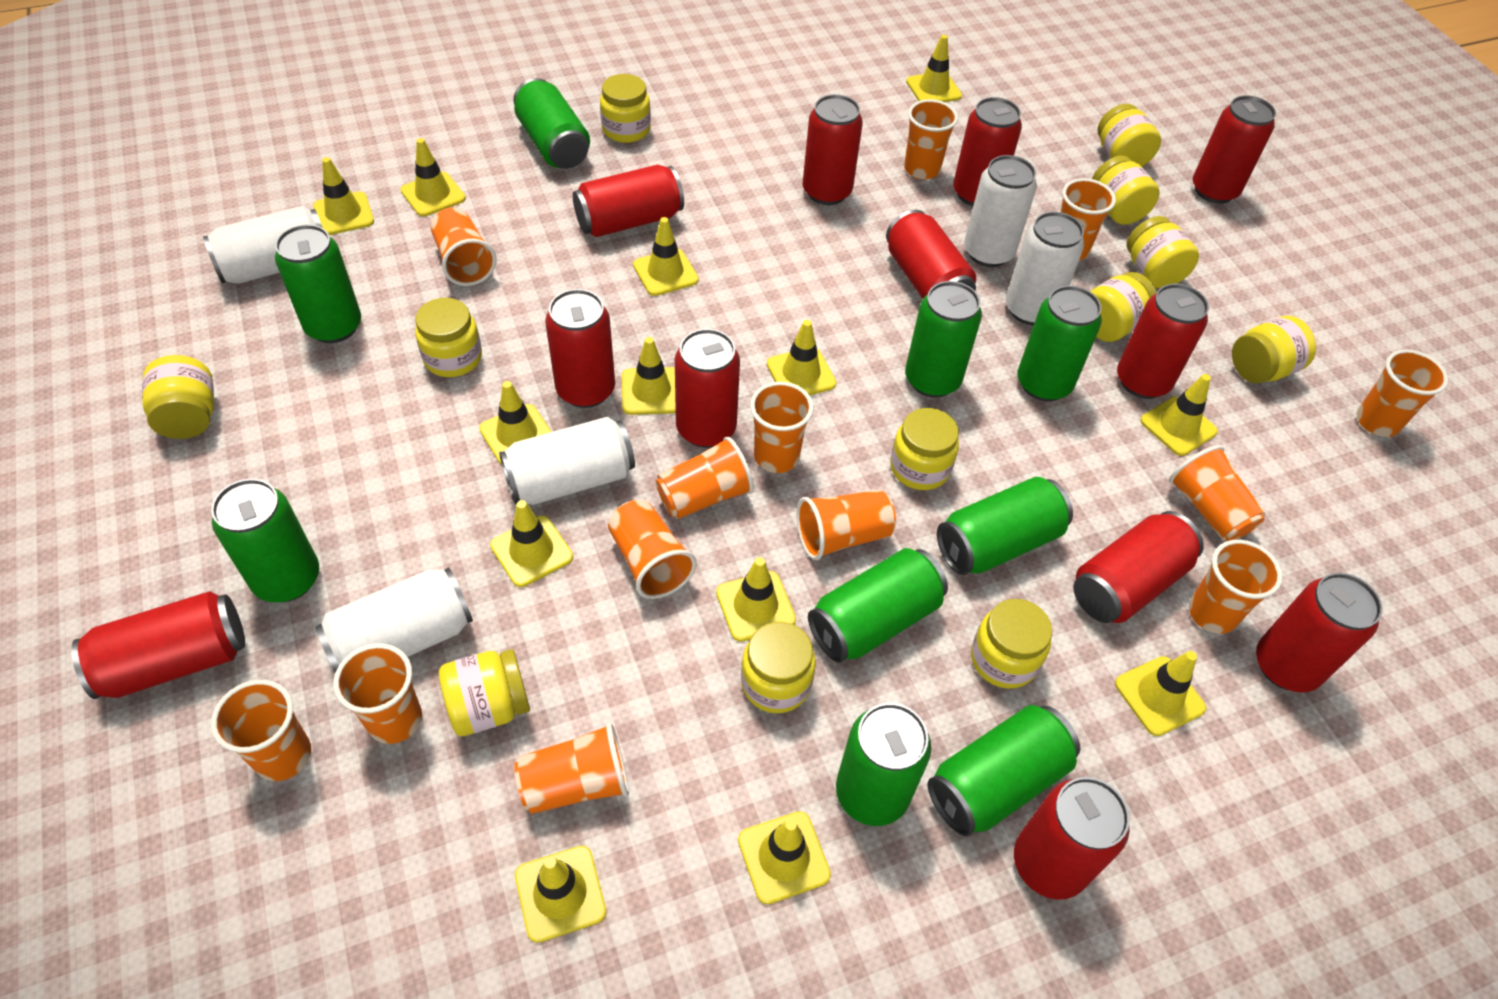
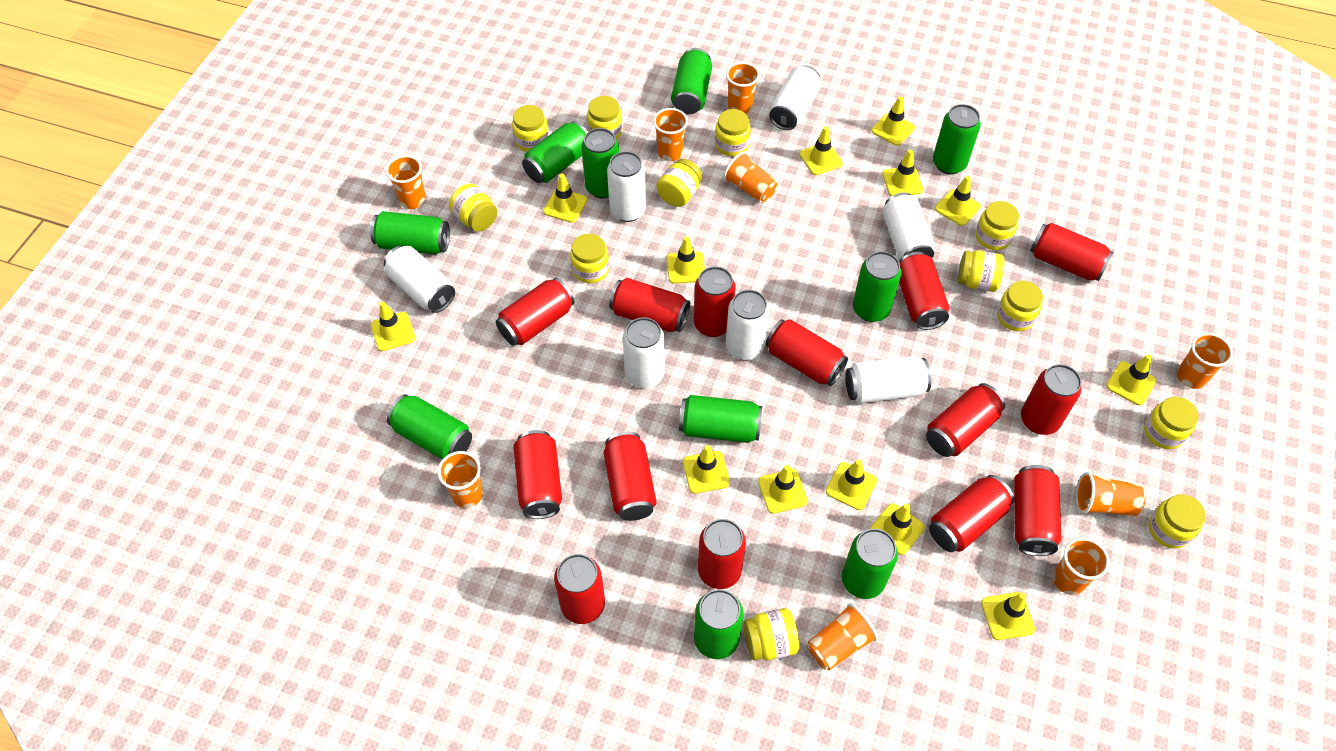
green can: [211,479,319,603] [275,224,361,343] [514,78,590,169] [808,548,948,663] [836,703,931,826] [905,281,982,398] [928,705,1080,836] [937,477,1073,575] [1017,286,1102,401] = 9 -> [370,211,450,254] [387,394,472,459] [522,121,588,183] [582,128,619,199] [671,48,712,114] [679,395,762,443] [694,589,744,659] [842,529,898,599] [853,251,901,322] [933,104,981,174] = 10
orange cup: [211,680,311,781] [333,644,422,744] [431,207,497,286] [514,722,629,814] [608,500,697,599] [656,437,754,519] [750,382,814,473] [797,490,896,560] [904,99,958,180] [1060,178,1116,260] [1169,445,1266,541] [1189,540,1283,634] [1357,349,1448,437] = 13 -> [386,155,426,209] [437,451,483,508] [653,108,688,161] [723,152,777,203] [726,62,760,114] [807,603,878,670] [1053,537,1110,595] [1076,472,1146,516] [1177,333,1233,389] = 9
red can: [71,591,245,699] [545,289,615,408] [573,165,684,237] [675,329,740,448] [803,94,863,205] [886,210,976,299] [953,97,1022,206] [1014,777,1130,900] [1073,511,1204,623] [1117,284,1209,399] [1193,95,1276,204] [1256,573,1383,692] = 12 -> [496,278,574,346] [513,430,562,519] [554,554,605,624] [604,432,657,521] [609,278,690,332] [694,266,735,337] [698,519,746,589] [766,319,848,386] [899,252,949,330] [926,383,1005,457] [929,475,1014,552] [1014,465,1061,556] [1021,364,1082,435] [1030,223,1113,281] = 14
white can: [203,206,322,284] [315,567,473,672] [499,417,635,505] [964,155,1037,267] [1006,212,1084,325] = 5 -> [384,246,455,313] [607,151,646,222] [623,317,665,388] [726,290,769,360] [769,65,822,130] [845,356,931,404] [883,193,934,259] = 7

